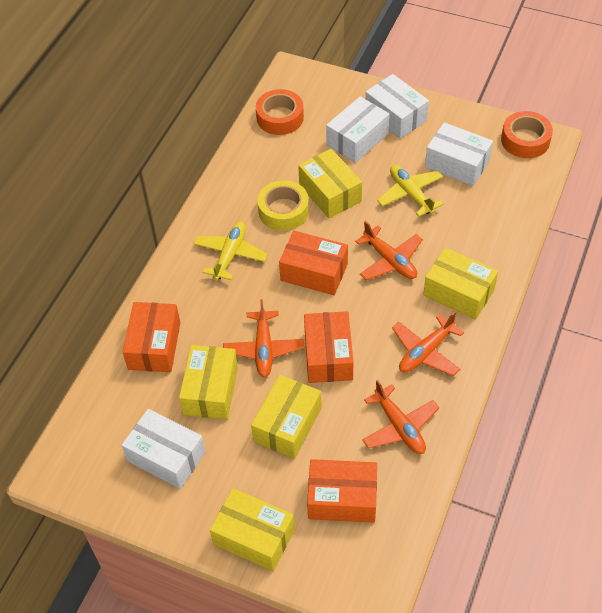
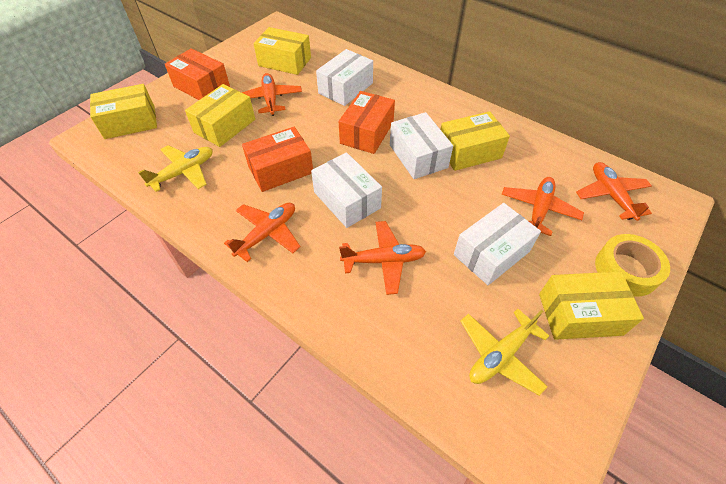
orange box: [123,302,180,372] [279,231,348,295] [304,311,354,383] [307,459,377,523] = 4 -> [165,48,230,100] [242,127,313,192] [339,91,395,154] = 3
orange plane: [223,299,304,377] [355,221,423,280] [362,380,439,454] [392,311,464,376] = 4 -> [224,203,300,262] [242,73,302,116] [339,221,426,295] [502,177,584,236] [576,162,652,221] = 5
orange tape: [256,89,304,135] [501,111,553,158] = 2 -> none = 0

